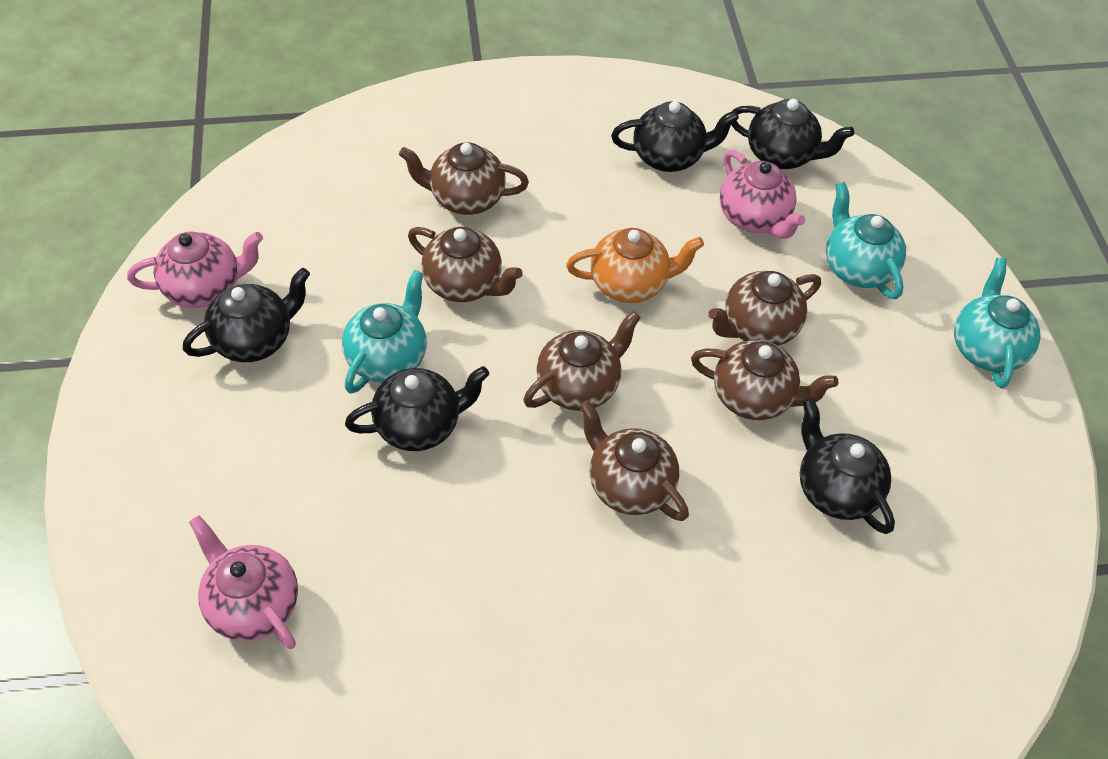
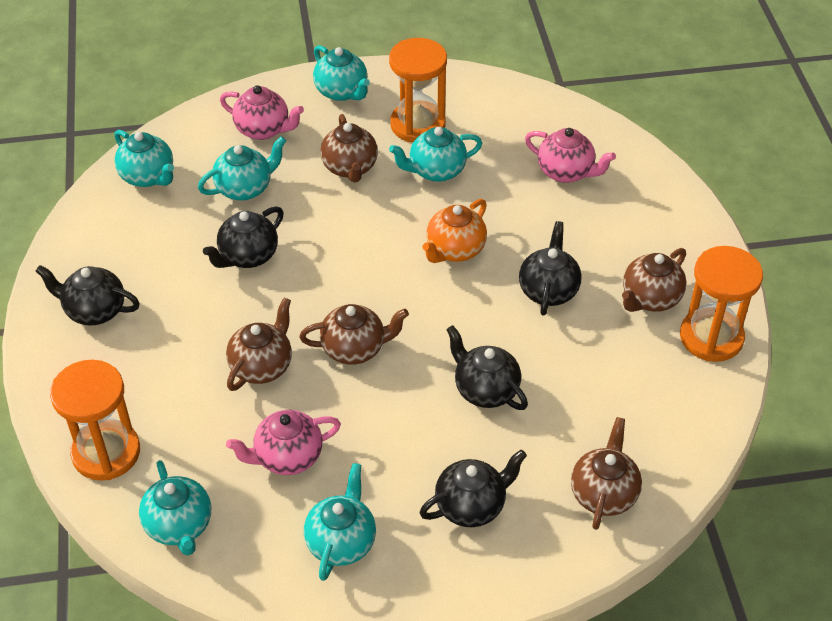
brown teapot: [399,142,529,215] [408,227,523,302] [523,311,641,411] [579,400,689,521] [691,340,838,420] [708,271,821,346] = 6 -> [226,298,292,391] [299,304,409,365] [320,114,378,183] [571,417,642,530] [622,248,686,312] = 5
orange hourglass: none = 0 -> [50,360,140,481] [389,38,447,143] [680,246,763,362] = 3
turquoise teapot: [342,270,427,394] [826,182,906,299] [954,258,1040,388] = 3 -> [114,130,174,187] [139,460,211,555] [198,136,286,201] [304,463,376,581] [313,45,370,101] [389,127,482,182] = 6

